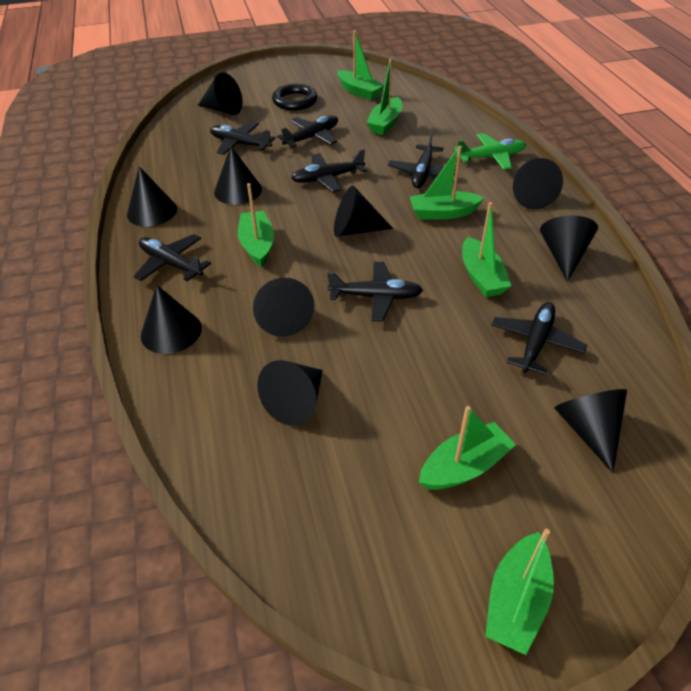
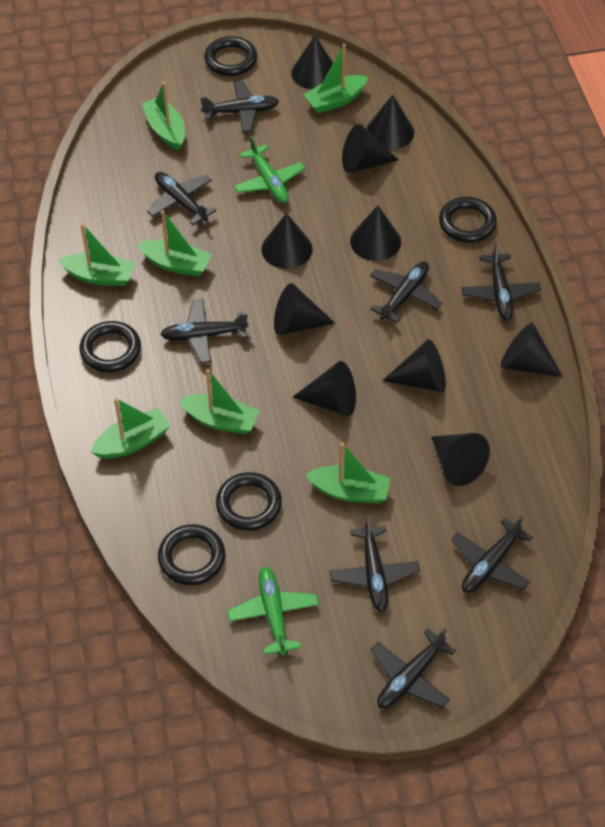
black plane: [133,234,211,281] [210,122,276,155] [277,115,338,147] [291,149,367,192] [327,262,423,321] [388,132,456,188] [492,302,587,375] = 7 -> [147,172,217,225] [161,299,248,364] [200,81,279,132] [330,515,420,612] [370,262,442,323] [371,628,456,708] [451,515,533,593] [461,242,541,320] = 8
black ring: [272,84,317,111] = 1 -> [80,321,141,372] [158,524,225,585] [204,36,257,76] [216,472,282,531] [439,197,497,243] = 5
green plane: [454,133,526,170] = 1 -> [227,566,319,656] [234,136,305,203] = 2

